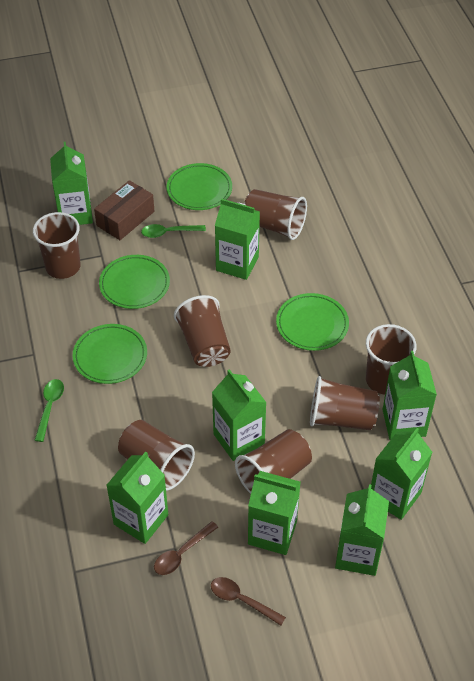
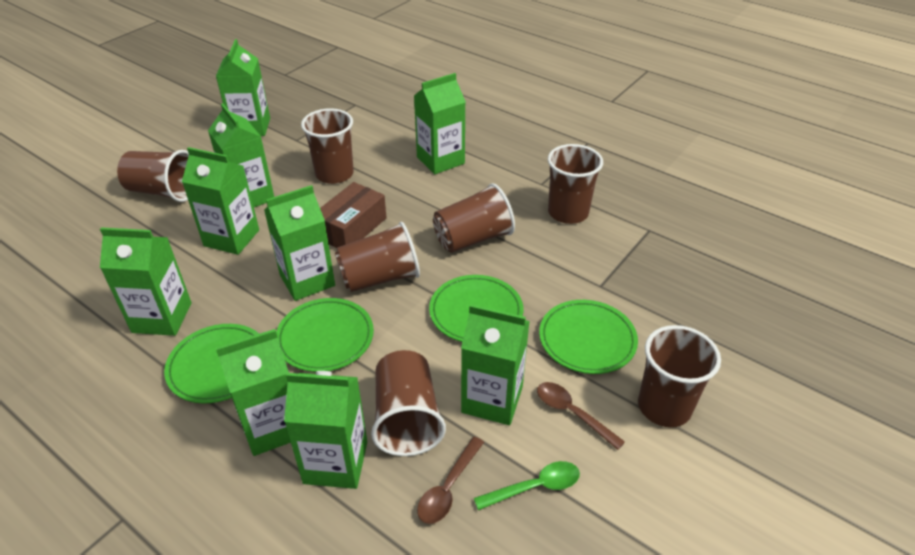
green carton: [50,142,93,225] [106,452,168,544] [212,369,267,461] [215,198,260,280] [248,471,301,555] [335,484,389,576] [371,428,432,520] [382,351,437,440] = 8 -> [100,227,192,336] [182,147,259,255] [208,103,274,207] [216,39,270,136] [216,329,291,456] [264,185,335,301] [284,371,367,489] [414,73,466,174] [461,304,530,425] = 9
green spoon: [34,379,64,442] [141,224,206,238] = 2 -> [474,461,580,510] = 1

